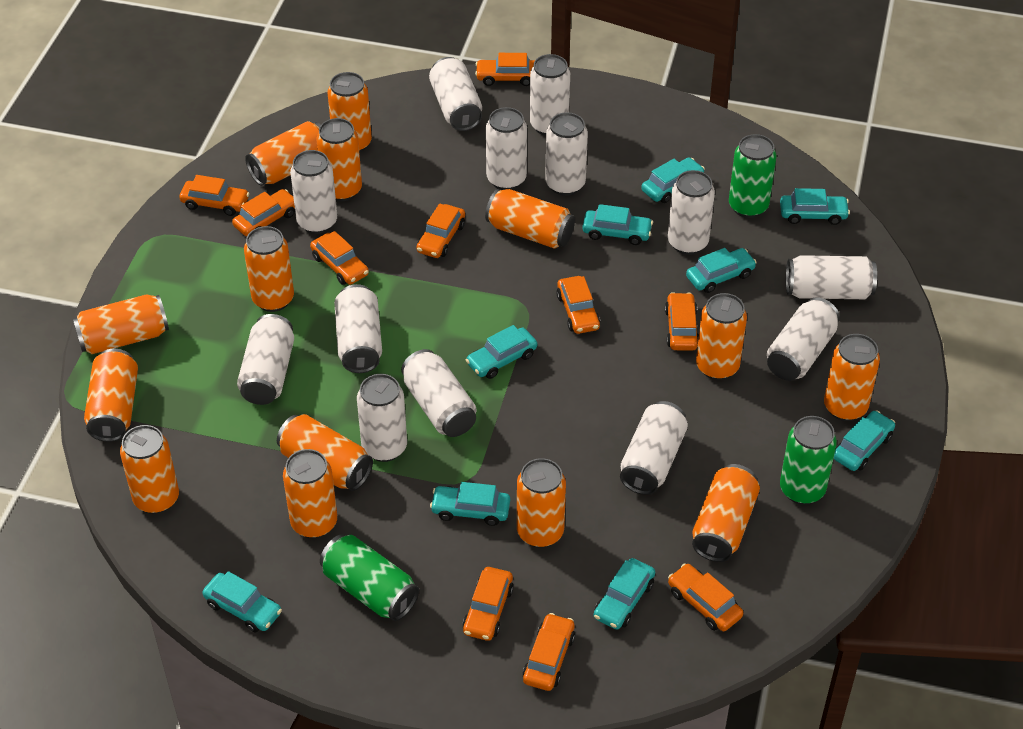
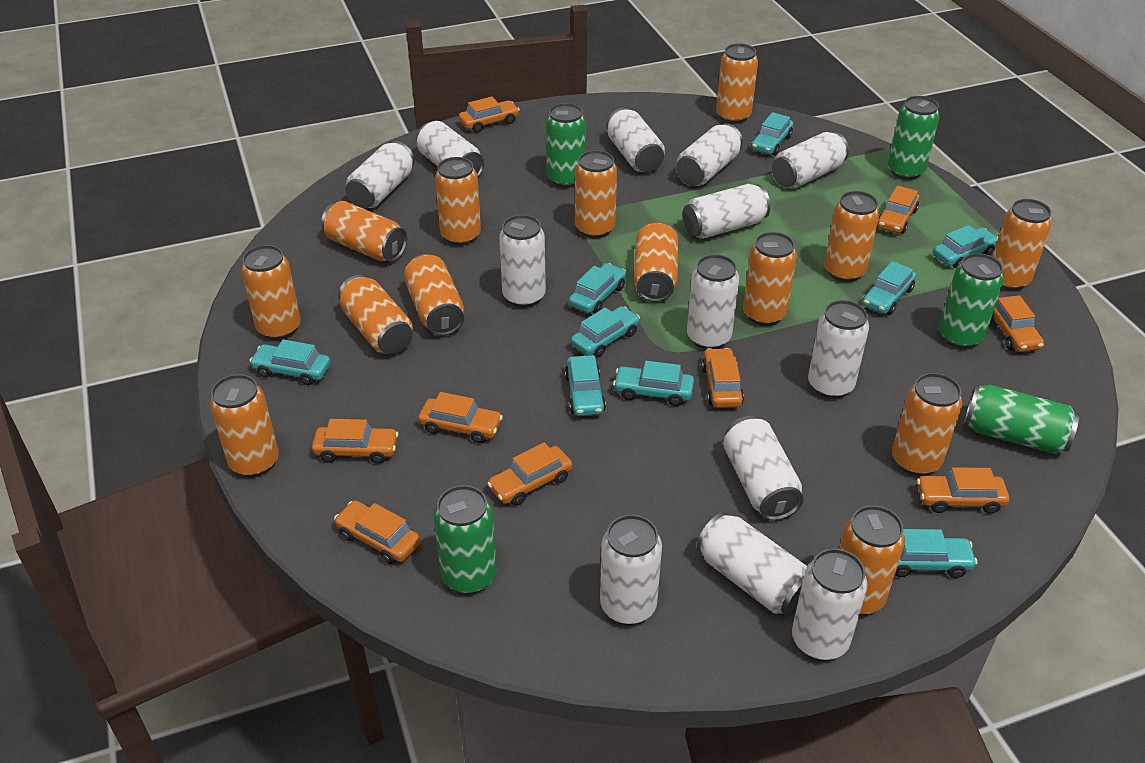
green can: [320,534,419,621] [729,134,777,218] [780,416,837,505] = 3 -> [434,485,497,594] [546,103,586,188] [888,96,940,180] [939,253,1004,349] [964,385,1079,454] = 5
orange car: [179,175,249,216] [232,189,295,237] [310,231,369,285] [416,203,465,258] [463,567,514,641] [475,53,535,86] [523,613,575,691] [556,276,600,334] [665,292,699,351] [668,563,743,631] = 10 -> [312,419,399,464] [334,500,421,564] [418,392,503,443] [459,97,520,133] [487,442,573,506] [702,348,744,408] [877,185,919,234] [917,467,1009,514] [990,295,1044,352] = 9

